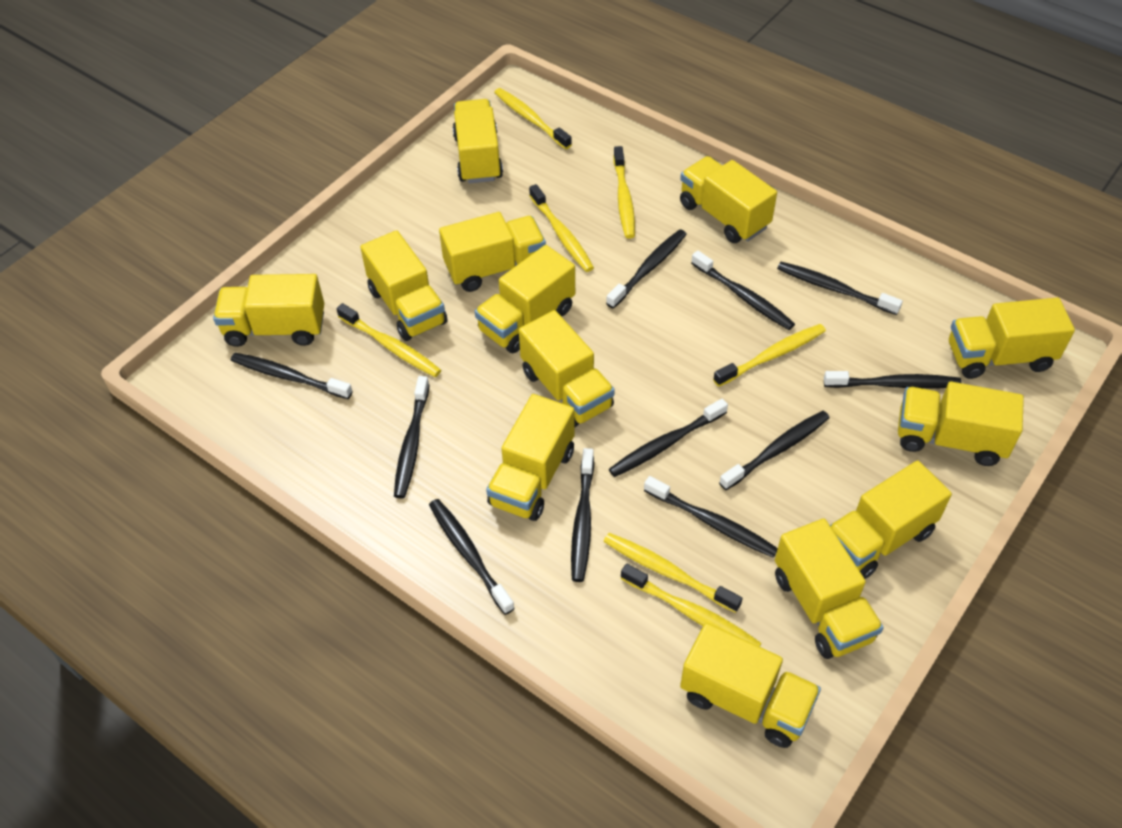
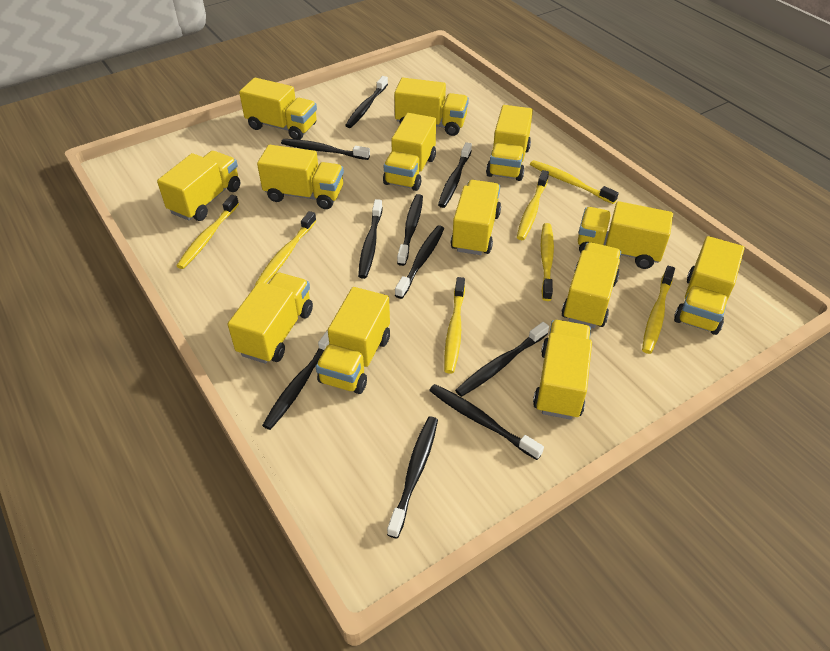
black toothbrush: [231,353,353,399] [394,376,430,499] [429,499,515,615] [571,448,594,582] [606,229,687,309] [609,399,728,477] [644,476,778,558] [691,250,795,330] [719,411,830,490] [777,262,903,315] [824,371,962,389] = 11 -> [262,330,329,430] [281,139,370,160] [345,76,388,128] [358,199,383,279] [387,416,438,538] [395,225,444,299] [397,194,423,266] [429,384,544,460] [438,142,472,208] [455,322,549,397] = 10

